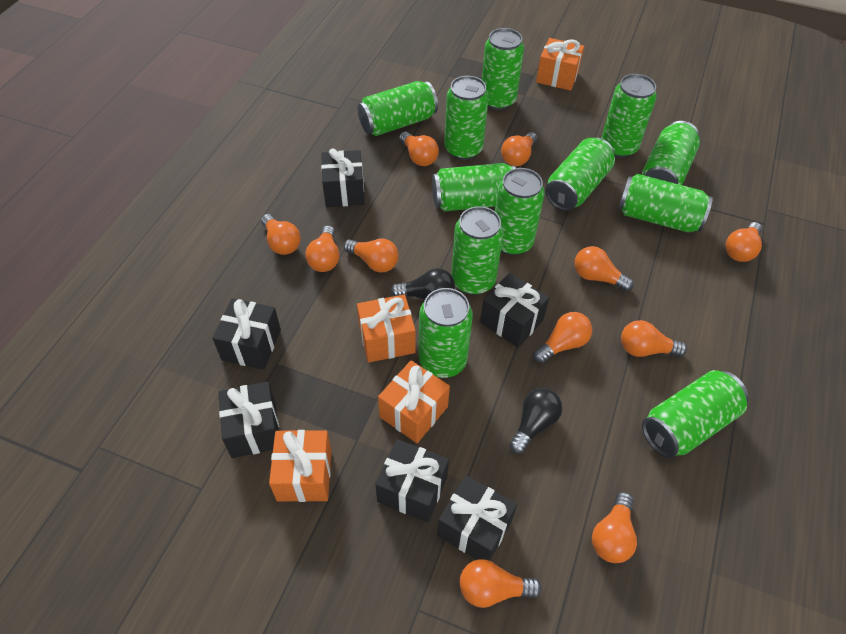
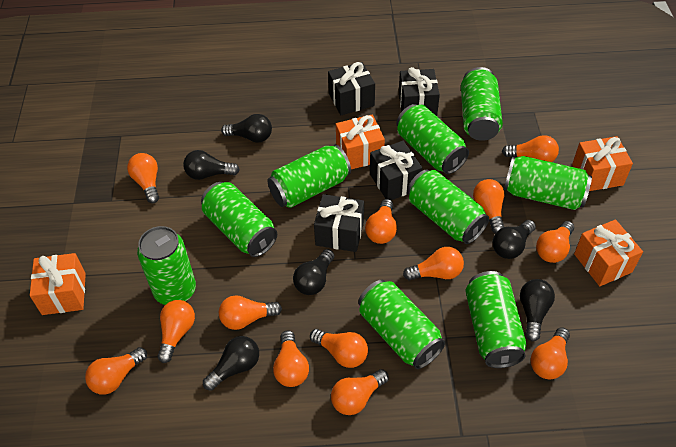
black gift: [212,298,281,370] [218,382,279,458] [321,148,365,207] [375,439,449,522] [437,475,517,561] [480,273,549,348] = 6 -> [314,194,364,252] [328,62,375,115] [370,141,422,200] [399,67,440,116] = 4
black light bulb: [390,268,455,299] [509,388,562,454] = 2 -> [183,150,240,180] [203,336,259,391] [221,114,272,143] [293,249,334,295] [493,220,536,259] [520,279,555,341] = 6
green can: [357,81,438,136] [419,288,473,378] [432,163,516,211] [445,76,489,160] [451,206,504,295] [482,28,524,110] [495,168,545,255] [545,138,615,211] [601,74,657,158] [618,174,713,232] [642,121,700,185] [642,370,749,458] = 12 -> [137,226,196,305] [201,182,277,257] [267,144,351,208] [358,280,445,369] [396,104,469,174] [407,170,489,244] [461,67,503,141] [465,271,527,368] [504,156,592,210] = 9
orange light bulb: [261,214,301,255] [305,225,340,272] [344,239,399,272] [399,132,439,166] [459,559,542,608] [501,132,537,166] [533,312,592,363] [574,246,634,291] [592,492,637,563] [621,320,687,357] [726,222,762,262] = 11 -> [85,347,147,395] [127,153,159,203] [157,300,195,363] [219,295,282,330] [273,331,309,387] [310,329,368,368] [331,369,389,415] [365,199,397,244] [403,247,464,280] [473,179,504,233] [502,135,559,162] [531,327,570,379] [536,221,574,263] = 13

